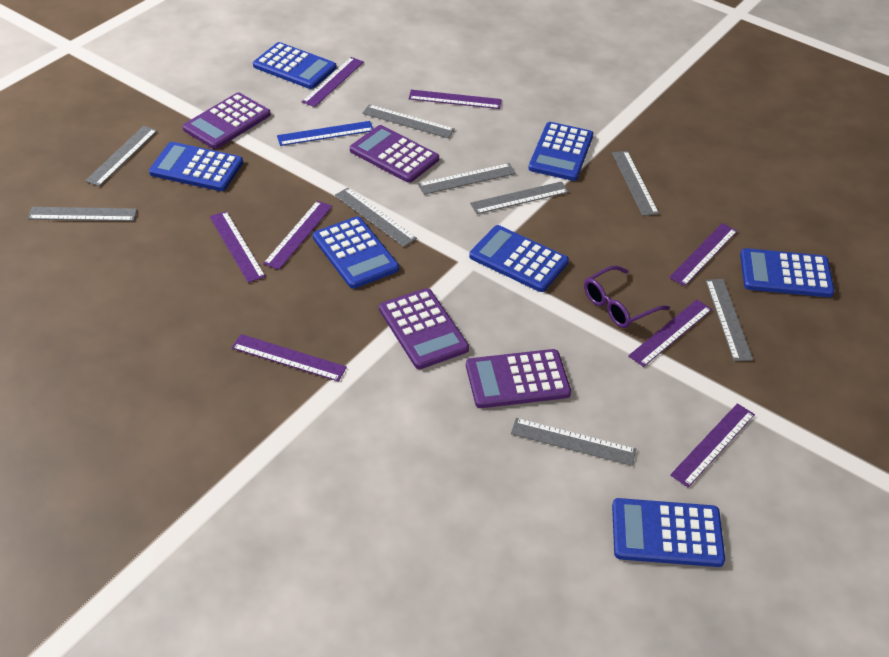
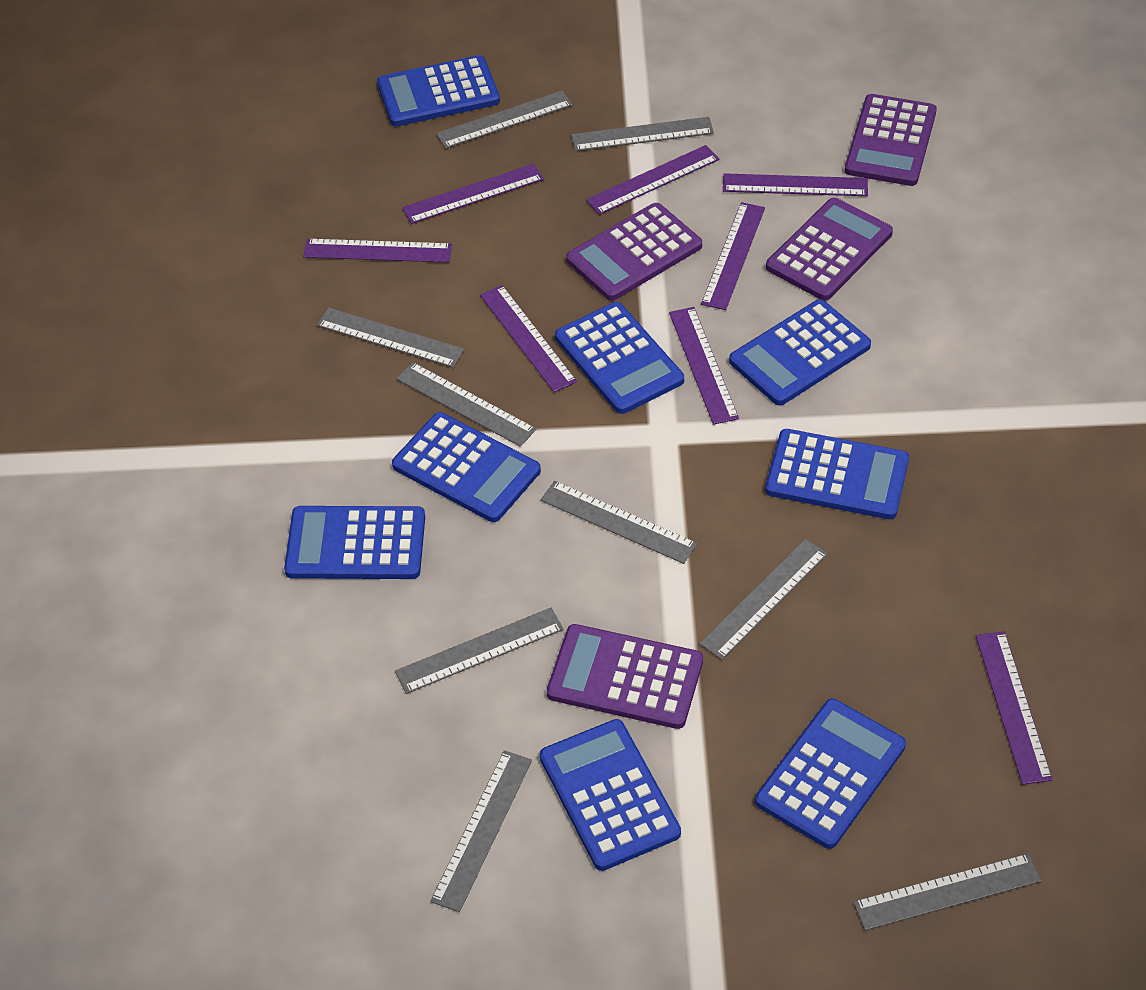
blue calculator: [149,142,243,191] [253,42,336,89] [313,216,399,289] [469,225,569,292] [528,122,593,181] [612,498,725,567] [740,248,834,297] = 7 -> [284,506,425,579] [377,55,500,126] [392,412,541,522] [540,719,681,871] [555,302,684,414] [729,299,871,406] [755,699,906,849] [765,429,909,519] = 8
blue ruler: [277,121,373,146] = 1 -> none = 0
purple glasses: [584,266,670,328] = 1 -> none = 0

